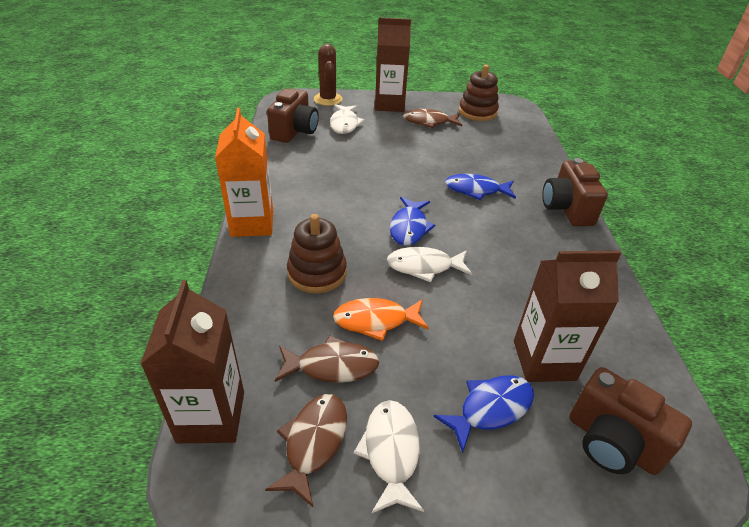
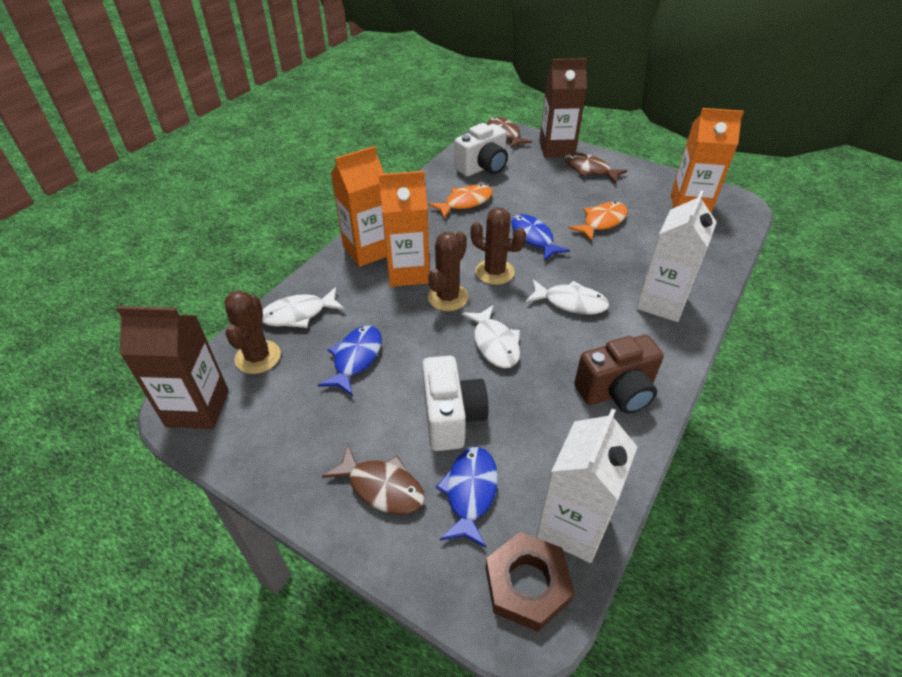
brown cactus: [314,44,342,106] = 1 -> [224,290,281,374] [427,231,469,311] [470,208,526,285] = 3
brown camera: [267,88,319,143] [542,158,608,226] [569,367,692,475] = 3 -> [574,335,664,414] = 1
brown carton: [141,280,244,443] [375,17,411,112] [514,251,621,382] = 3 -> [116,306,229,429] [539,58,587,157] = 2
brown nut: none = 0 -> [485,532,575,632] = 1
brown stacking toy: [287,214,347,293] [459,65,499,121] = 2 -> none = 0
orange carton: [215,108,273,237] = 1 -> [331,146,387,267] [379,171,430,287] [671,108,744,214] = 3
orange fish: [333,298,429,341] = 1 -> [428,184,493,218] [568,202,628,241] = 2
white camera: none = 0 -> [422,356,489,451] [455,123,508,176] = 2
white carton: none = 0 -> [536,408,637,563] [636,190,717,322] = 2

